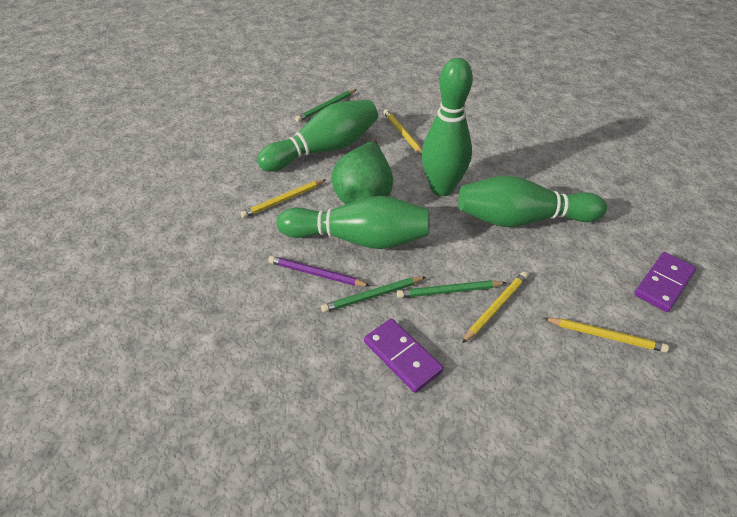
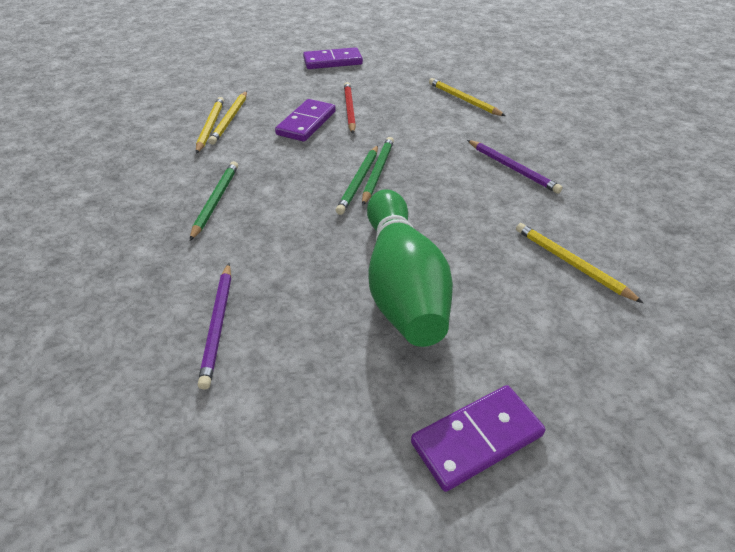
green bowling pin: [257,100,378,171] [276,196,430,249] [422,58,473,196] [458,175,607,227] = 4 -> [367,189,453,347] = 1
green pear: [331,140,393,204] = 1 -> none = 0
purple domino: [364,319,444,393] [634,252,696,312] = 2 -> [275,99,336,142] [303,47,363,69] [411,385,545,492] = 3
purple pencil: [268,256,370,286] = 1 -> [198,263,231,390] [467,140,563,194] = 2
red pencil: none = 0 -> [344,82,356,134] = 1

